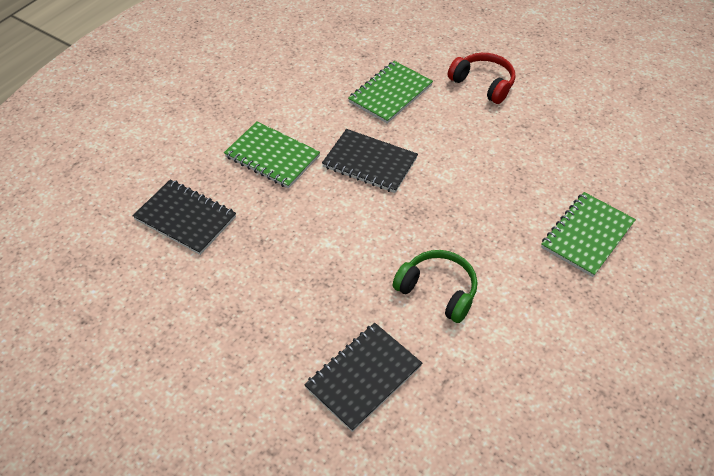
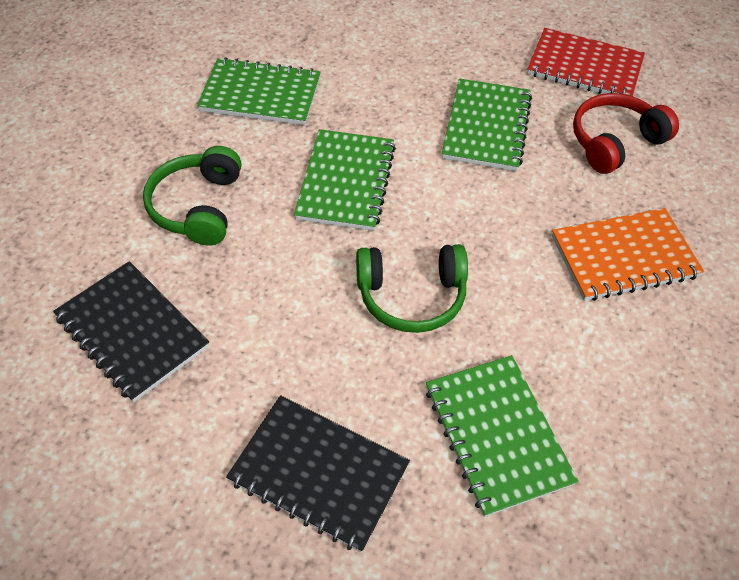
black notebook: [132,179,236,255] [304,323,422,432] [322,129,418,193] = 3 -> [53,261,209,402] [226,395,410,552] = 2
green headphones: [393,250,477,323] = 1 -> [143,146,242,245] [356,244,468,333] = 2
green notebook: [224,121,320,188] [348,61,433,124] [541,192,636,277] = 3 -> [197,57,321,125] [294,129,396,231] [426,355,579,517] [442,78,532,171] = 4
orange notebook: none = 0 -> [552,208,704,301] = 1
red notebook: none = 0 -> [527,28,645,96] = 1

